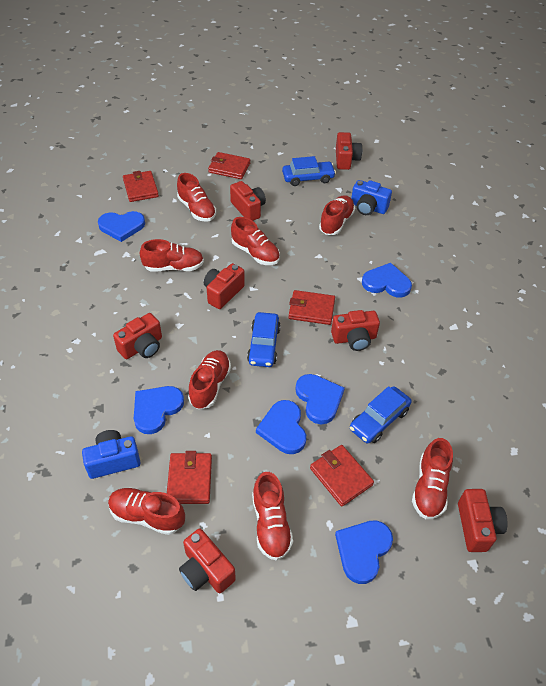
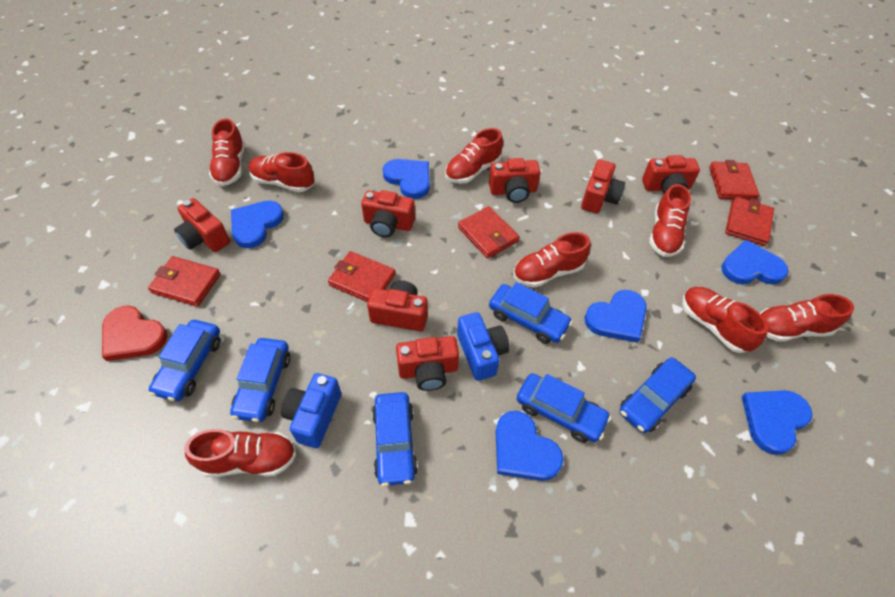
blue car: [247,312,281,367] [282,156,336,186] [350,386,412,443] = 3 -> [149,320,221,402] [230,338,290,422] [372,392,418,486] [489,282,573,344] [517,373,611,443] [619,357,696,433] = 6
red heart: none = 0 -> [102,306,168,361] = 1

